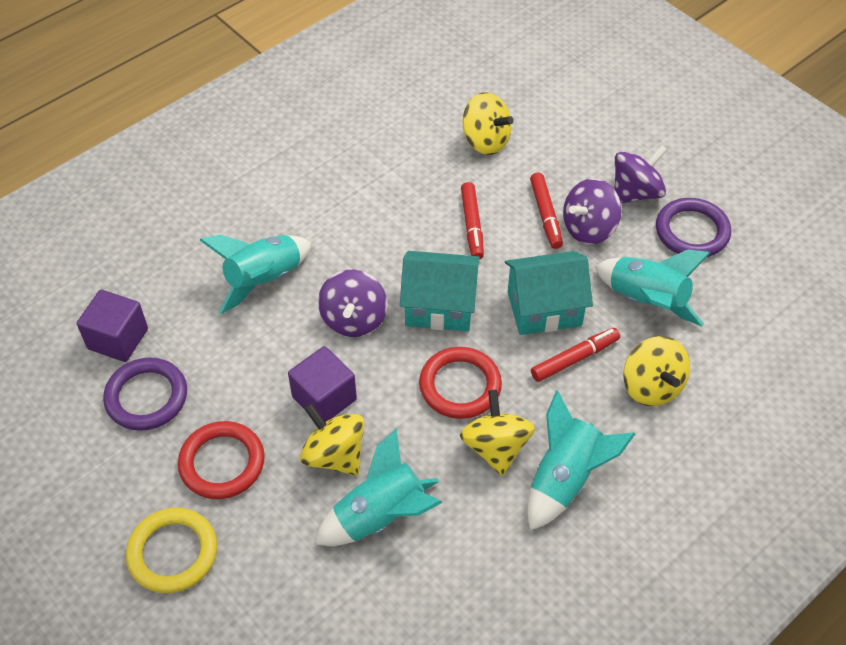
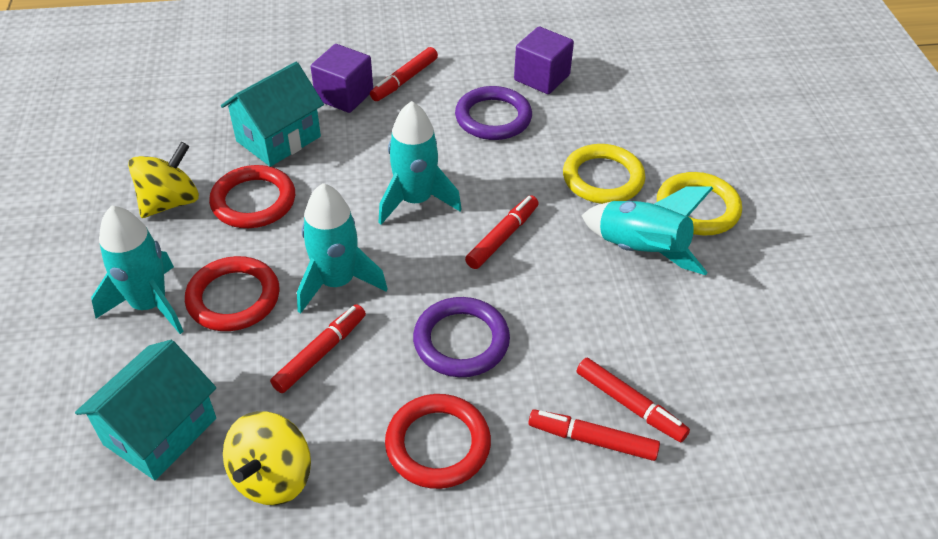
purple spinning top: [318,270,387,337] [563,178,621,245] [614,145,667,203] = 3 -> none = 0
red marker: [461,182,484,259] [530,173,563,249] [531,328,620,382] = 3 -> [270,304,366,393] [370,47,438,101] [465,195,539,269] [528,409,660,461] [577,357,690,442] = 5
red ring: [178,421,265,499] [419,347,502,419] = 2 -> [185,256,280,331] [209,165,295,228] [385,394,491,489] = 3
yellow ring: [126,508,217,593] = 1 -> [563,144,645,204] [657,172,742,235] = 2
yellow spinning top: [300,403,365,476] [460,390,535,476] [462,92,514,155] [623,336,690,406] = 4 -> [128,142,199,218] [223,411,311,505] = 2

